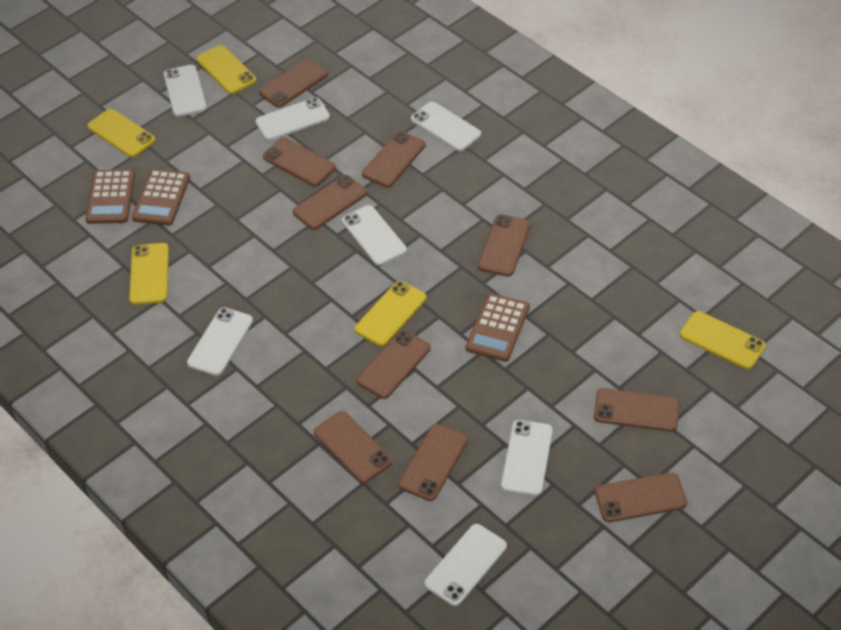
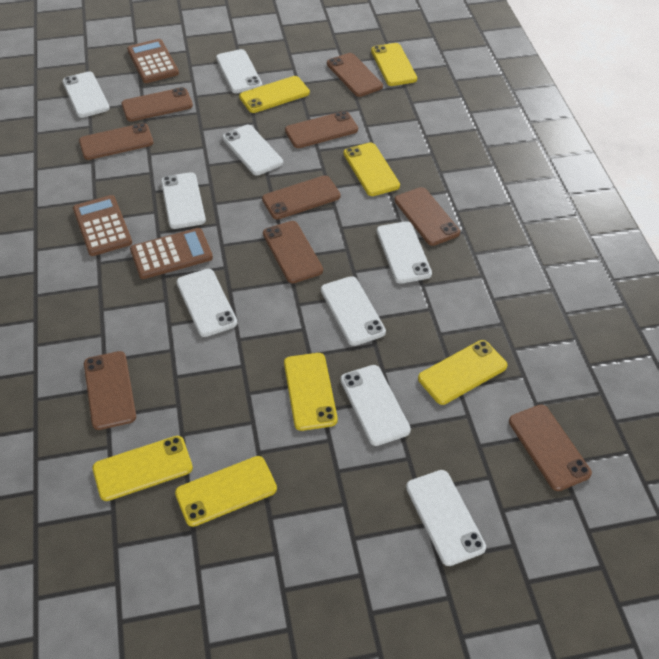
brown phone: [259,59,328,107] [263,138,336,186] [293,175,367,230] [314,411,392,483] [356,330,431,399] [362,131,426,187] [398,424,468,501] [478,214,530,277] [594,388,680,432] [595,472,687,522] = 10 -> [79,123,153,160] [84,351,136,430] [121,87,193,122] [262,175,341,219] [263,221,323,283] [285,111,358,148] [327,53,383,97] [395,187,460,246] [509,405,592,491] = 9
white phone: [164,65,207,117] [187,307,253,376] [255,97,330,141] [342,205,407,265] [411,102,481,151] [425,524,507,606] [501,420,553,496] = 7 -> [62,72,110,118] [161,172,206,229] [176,269,237,337] [216,49,262,93] [222,125,283,176] [321,276,386,346] [340,365,411,446] [377,221,432,284] [406,470,486,566] = 9
yellow phone: [87,109,156,157] [129,243,169,305] [197,45,256,94] [355,281,426,346] [680,311,766,369] = 5 -> [92,436,193,501] [175,456,277,527] [239,76,310,113] [284,353,338,431] [343,142,400,196] [371,43,417,86] [418,340,507,405] = 7

